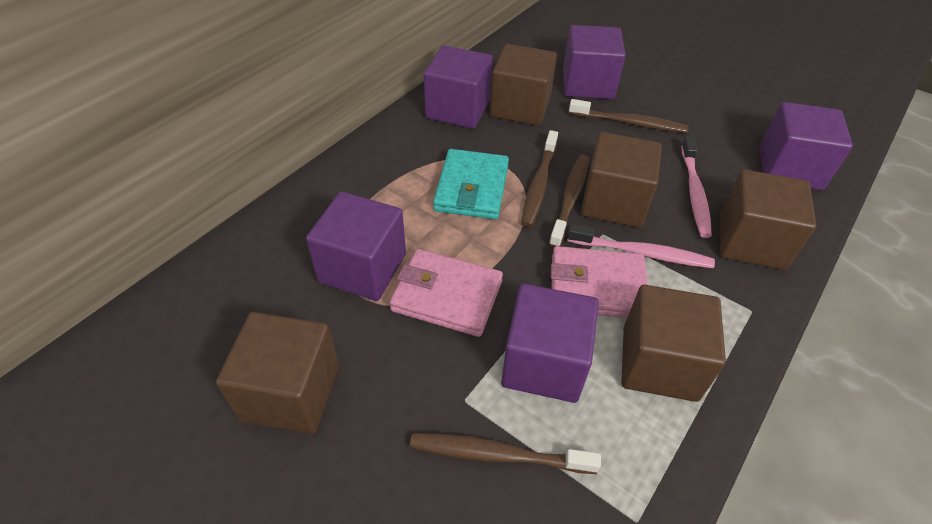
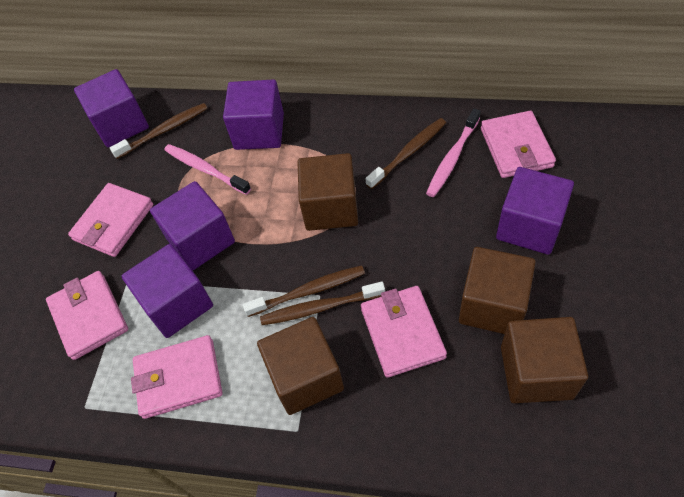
brown cube: [216,312,339,434] [490,44,557,126] [581,132,662,228] [621,285,726,402] [720,169,816,270] = 5 -> [257,317,344,415] [298,153,358,231] [459,247,536,334] [501,317,588,403] = 4
pink wallet: [389,249,503,337] [551,246,648,318] = 2 -> [46,271,128,360] [68,183,153,257] [131,335,222,419] [361,286,447,378] [481,111,556,178] = 5
turquoise wallet: [433,149,509,219] = 1 -> none = 0

